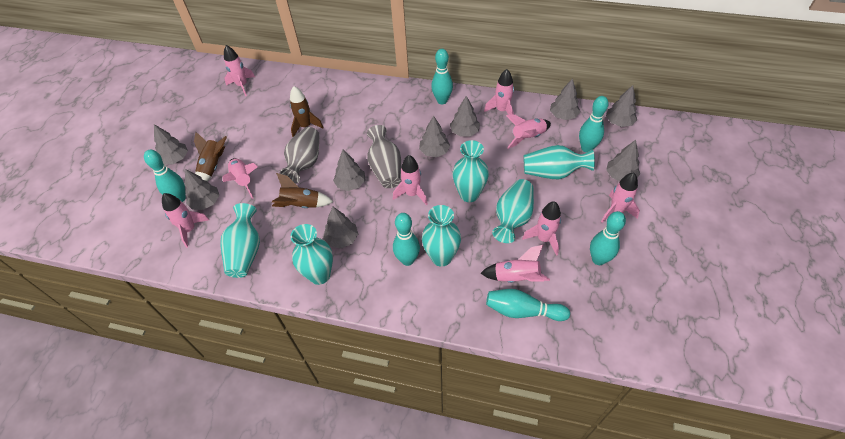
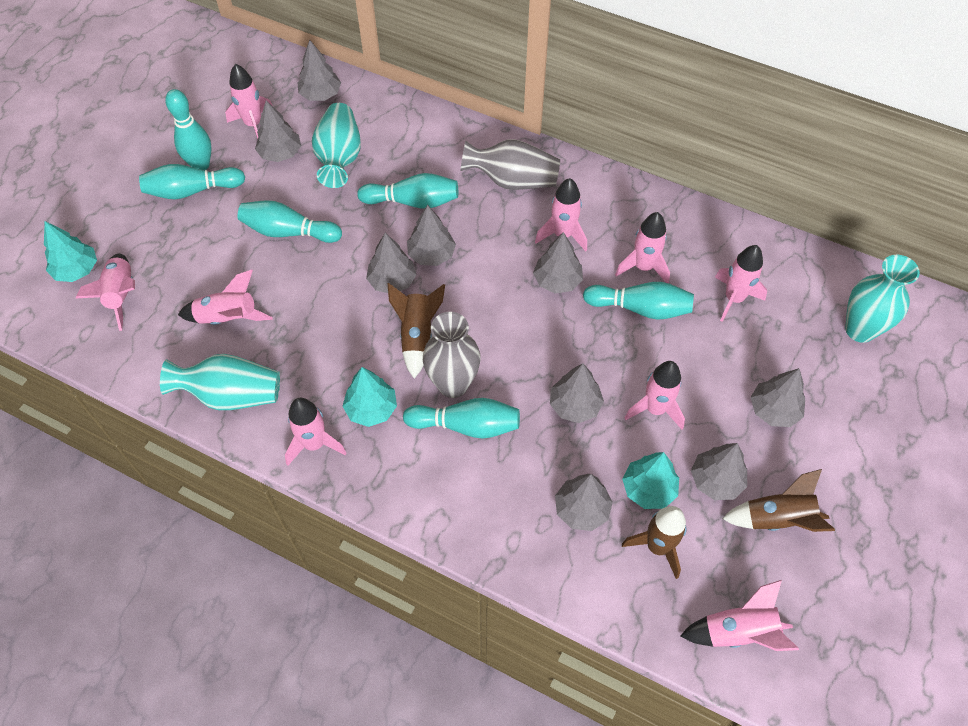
turquoise tree: none = 0 -> [44,221,97,282] [342,367,397,427] [622,452,679,509] = 3
turquoise vase: [220,203,260,278] [291,224,333,285] [422,205,461,267] [453,140,489,202] [492,179,534,243] [524,145,595,179] = 6 -> [160,354,280,410] [312,103,361,188] [845,255,920,343] = 3

